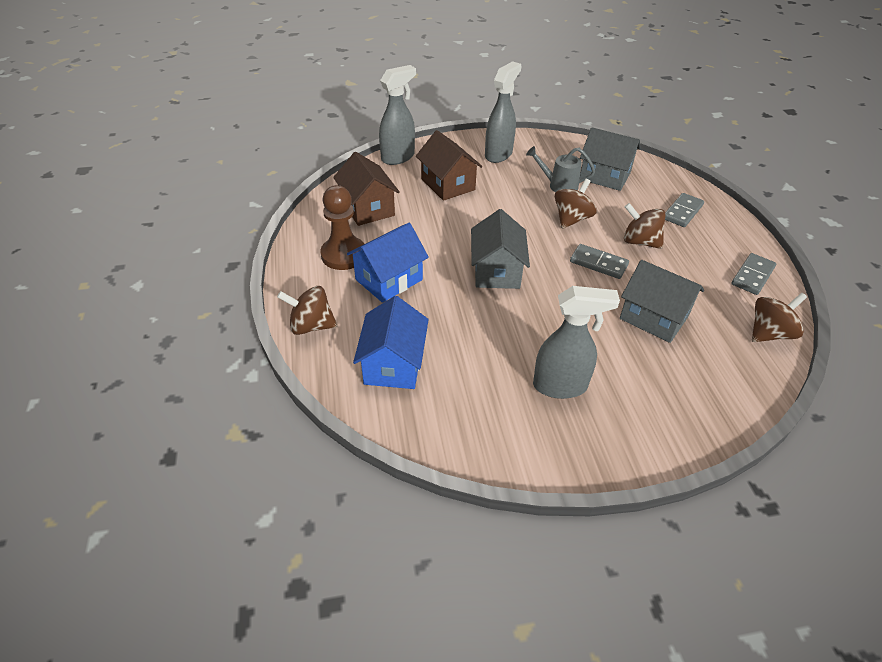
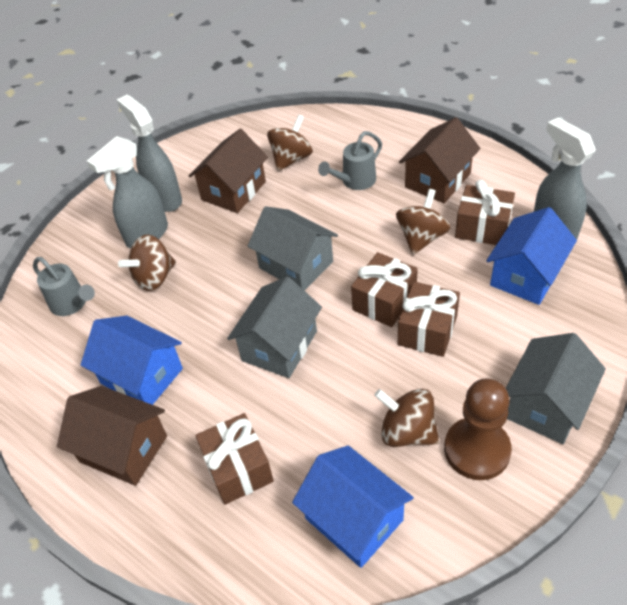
blue house: [347,223,429,303] [353,296,429,389] = 2 -> [81,316,183,405] [292,446,414,568] [486,207,577,305] = 3
brown gift: none = 0 -> [195,413,274,505] [351,252,418,327] [398,282,460,357] [455,180,515,245] = 4
brown house: [333,152,400,226] [416,130,482,201] = 2 -> [57,386,167,486] [188,129,268,213] [399,117,480,203] = 3
grey domino: [570,244,629,279] [665,193,704,227] [731,253,776,295] = 3 -> none = 0
grey watering can: [526,146,595,192] = 1 -> [33,257,95,316] [318,131,382,190] = 2

